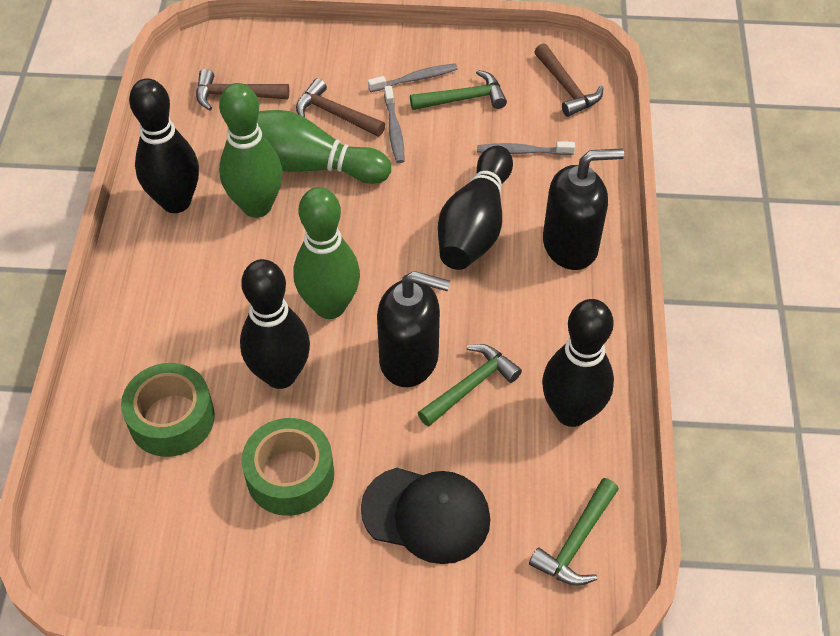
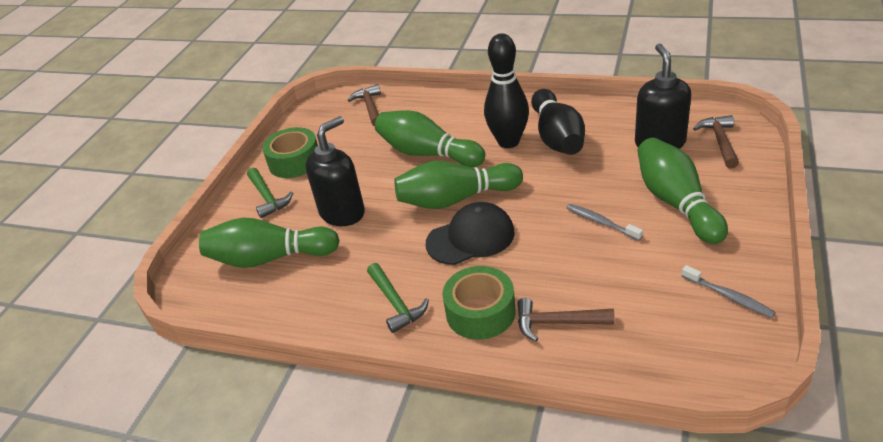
black bowling pin: [129,78,199,213] [240,259,310,389] [438,146,513,270] [542,299,614,427] = 4 -> [484,33,529,148] [531,89,585,155] = 2
green bowling pin: [219,83,283,218] [257,110,391,184] [294,187,360,319] = 3 -> [199,218,340,268] [375,110,485,167] [395,161,523,209] [637,138,728,244] = 4
green hammer: [410,70,507,110] [418,344,522,427] [529,478,619,586] = 3 -> [247,168,293,218] [367,263,429,333] = 2
grey toothbrush: [368,63,457,92] [384,86,404,163] [477,141,575,155] = 3 -> [567,204,643,241] [682,265,776,318] = 2

